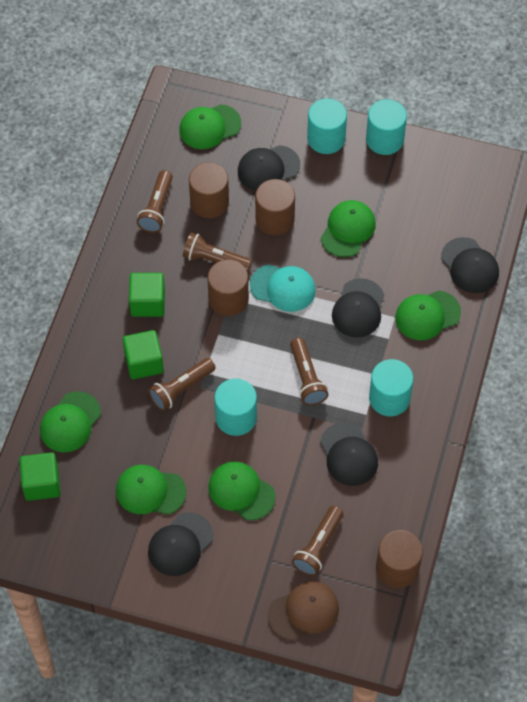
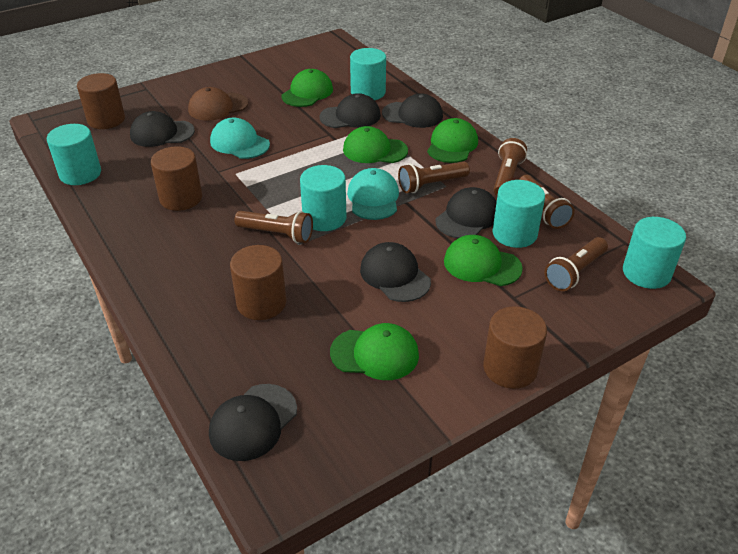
black cap: [148,512,213,576] [238,145,300,191] [320,422,378,486] [332,278,384,338] [441,237,499,293] = 5 -> [130,111,195,147] [209,384,297,461] [319,93,381,128] [360,242,431,302] [382,93,443,128] [436,187,497,238] = 6
green cap: [40,391,101,453] [116,465,186,515] [179,104,241,149] [208,461,275,520] [321,200,376,257] [395,290,461,340] = 6 -> [282,69,333,107] [330,323,419,380] [343,126,408,163] [427,118,478,163] [444,235,523,286] = 5
green cube: [20,452,61,501] [123,330,164,379] [129,273,165,317] = 3 -> none = 0
turquoise cap: [250,264,316,312] = 1 -> [210,118,270,159] [347,168,399,220] = 2
turquoise cylinder: [215,378,257,436] [307,98,347,154] [366,99,407,155] [369,359,413,417] = 4 -> [47,124,101,185] [300,165,347,231] [350,48,386,100] [492,180,545,248] [623,217,686,289] = 5

